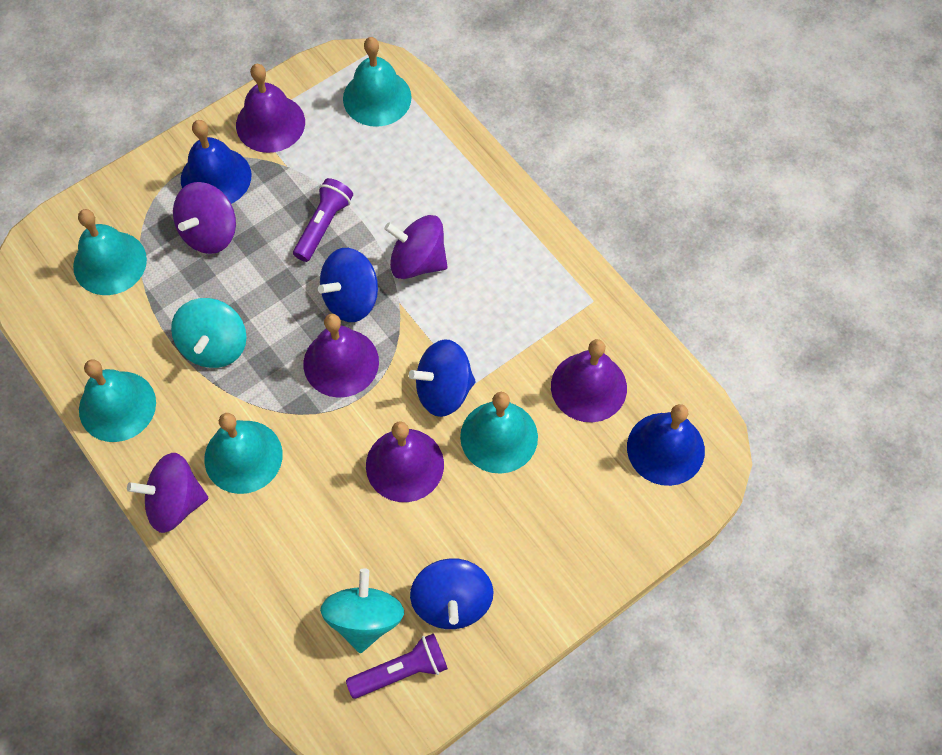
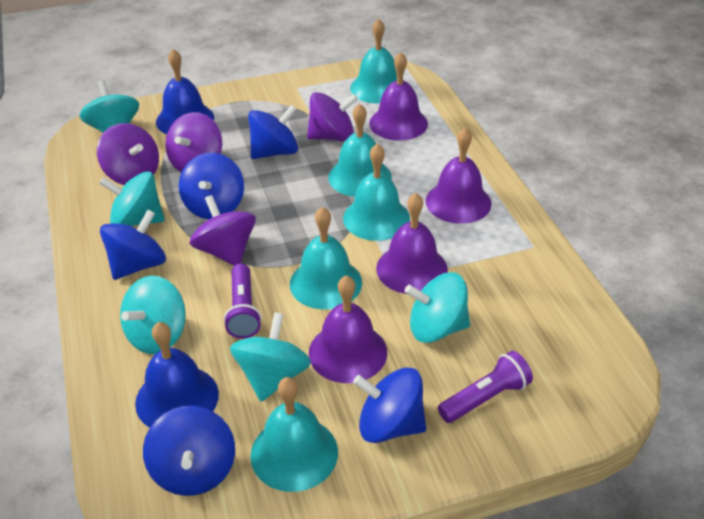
blue spinning top: [318,248,378,322] [409,339,476,417] [410,558,494,629] = 3 -> [100,210,166,280] [143,406,235,496] [179,153,244,219] [248,105,298,159] [353,367,426,443] = 5
purple spinning top: [127,453,208,533] [173,182,236,254] [384,215,448,279] = 3 -> [97,123,159,185] [165,112,222,173] [190,195,256,266] [307,92,358,142] = 4
turquoise spinning top: [171,298,247,368] [320,568,404,653] = 2 -> [79,80,139,133] [99,171,165,226] [120,276,186,354] [230,312,311,402] [405,272,470,343] = 5

